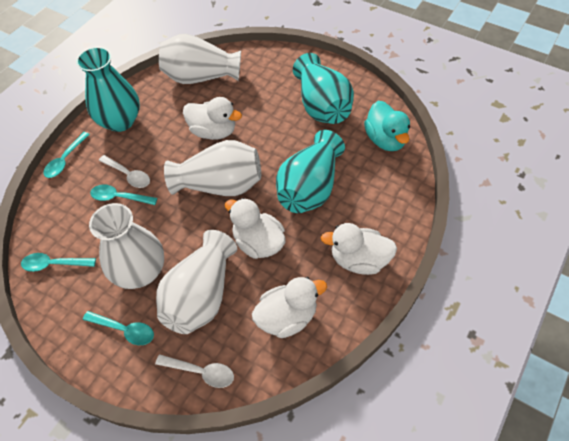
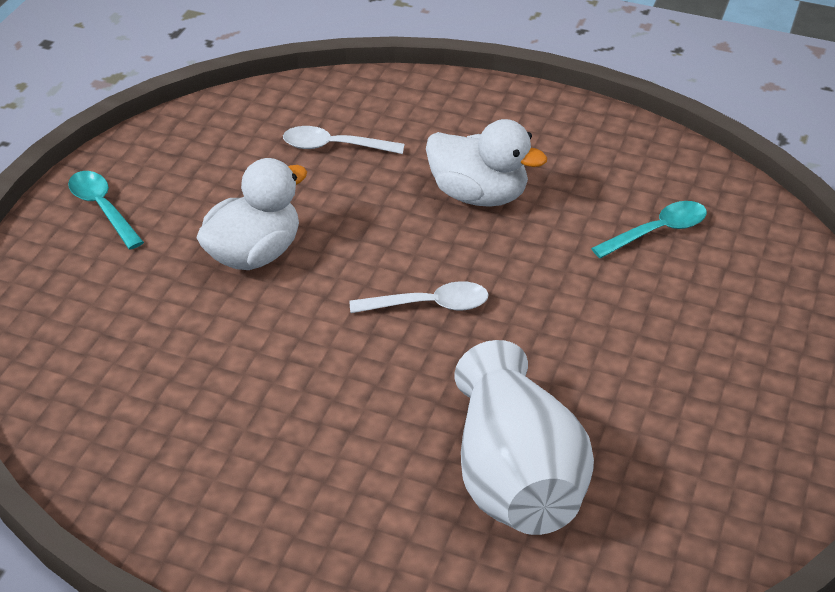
turquoise duck: [364,101,410,151] = 1 -> none = 0
turquoise spoon: [21,253,96,272] [43,132,90,178] [83,311,154,345] [90,185,157,205] = 4 -> [68,171,144,250] [591,201,707,258] = 2
turquoise vase: [76,47,140,132] [276,130,345,213] [293,53,354,124] = 3 -> none = 0
white duck: [183,97,242,140] [225,198,286,259] [252,277,327,338] [321,223,397,275] = 4 -> [196,158,307,270] [426,119,547,207] = 2
white vase: [89,203,164,289] [156,230,237,334] [159,34,241,84] [164,140,261,196] = 4 -> [454,340,594,535] = 1

